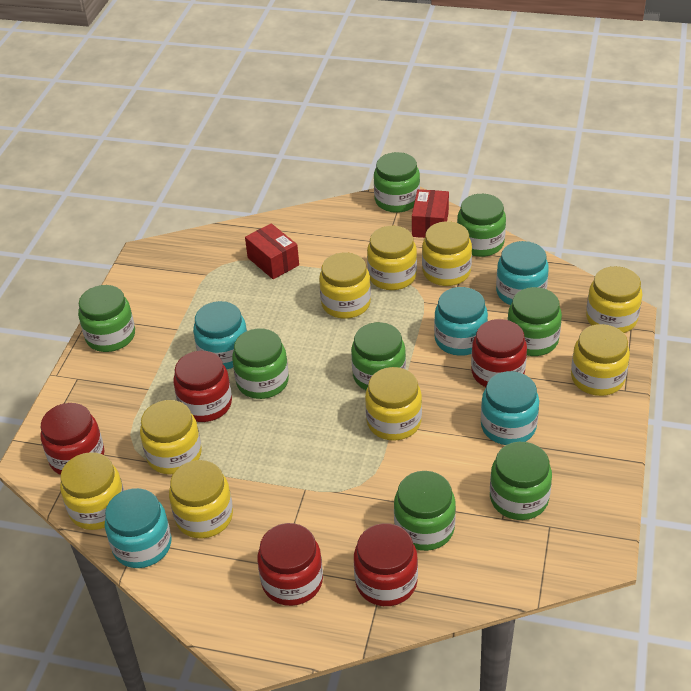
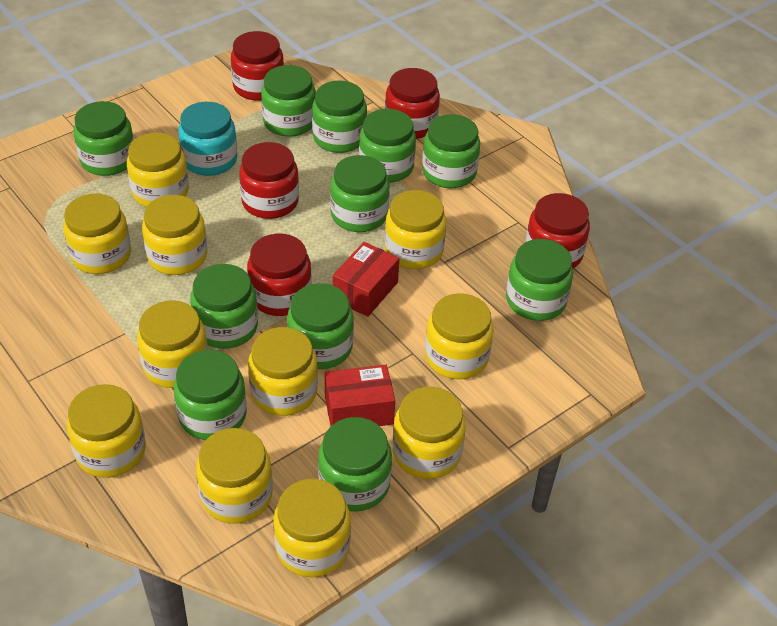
green jar: [78,285,135,352] [232,328,289,399] [351,322,406,390] [374,152,420,213] [394,471,456,551] [457,194,506,257] [490,442,552,520] [507,287,562,356] = 8 -> [73,101,134,176] [174,350,247,440] [190,264,258,349] [261,65,316,137] [287,283,354,369] [312,80,367,153] [318,417,392,512] [330,155,390,232] [359,109,416,183] [422,114,480,188] [506,239,573,321] = 11
turquoise jar: [105,488,171,568] [193,301,247,369] [434,287,488,356] [481,371,539,445] [496,241,549,305] = 5 -> [178,102,237,176] = 1
yellow jar: [60,452,124,530] [140,400,202,474] [169,460,233,538] [319,252,371,319] [365,367,422,441] [367,226,417,290] [422,221,472,286] [571,324,630,396] [586,266,642,333] = 9 -> [63,194,131,274] [67,384,146,478] [127,133,189,207] [137,300,208,388] [142,195,207,275] [196,428,273,524] [248,327,318,416] [273,479,351,577] [385,190,446,269] [393,387,466,479] [425,293,494,379] = 11

